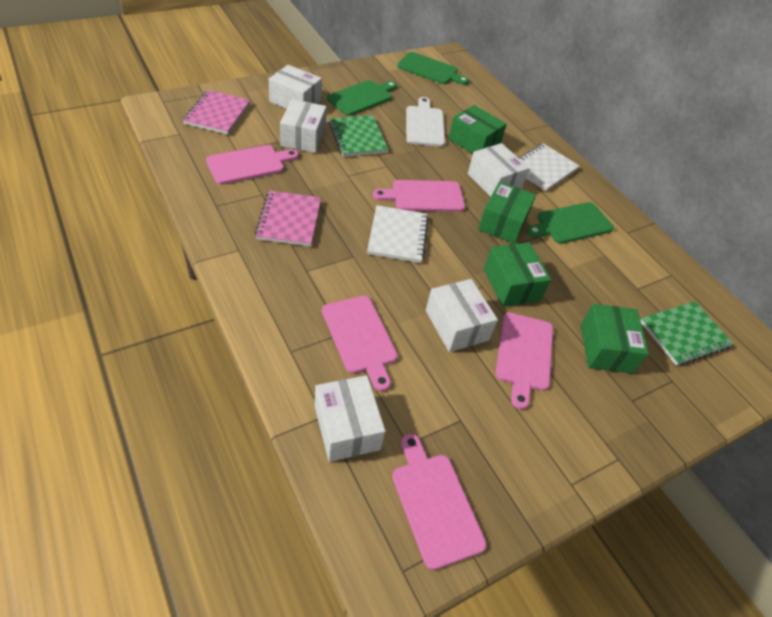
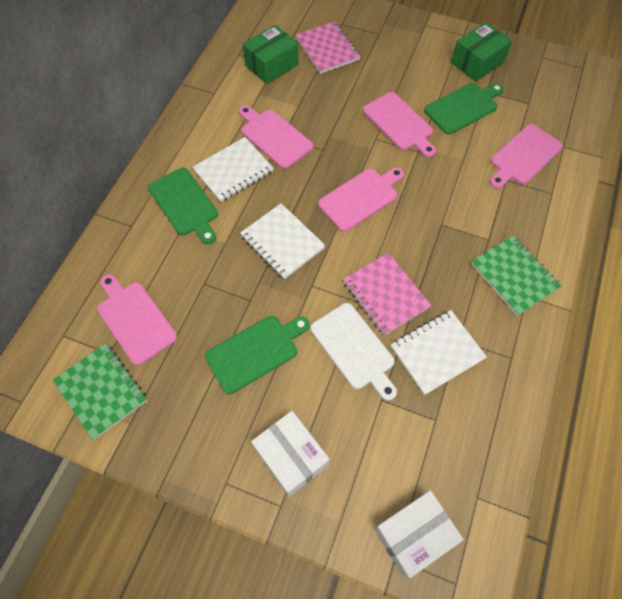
green box: [449,105,507,154] [478,181,536,244] [484,242,551,307] [581,304,649,373] = 4 -> [242,25,298,84] [451,22,512,81] = 2
white box: [269,65,322,109] [280,99,327,153] [315,375,385,462] [426,279,498,352] [468,143,529,197] = 5 -> [251,411,329,497] [374,490,464,578] = 2
white notebook: [367,205,429,263] [519,143,580,191] = 2 -> [192,137,274,202] [240,203,326,279] [391,310,487,395] = 3

